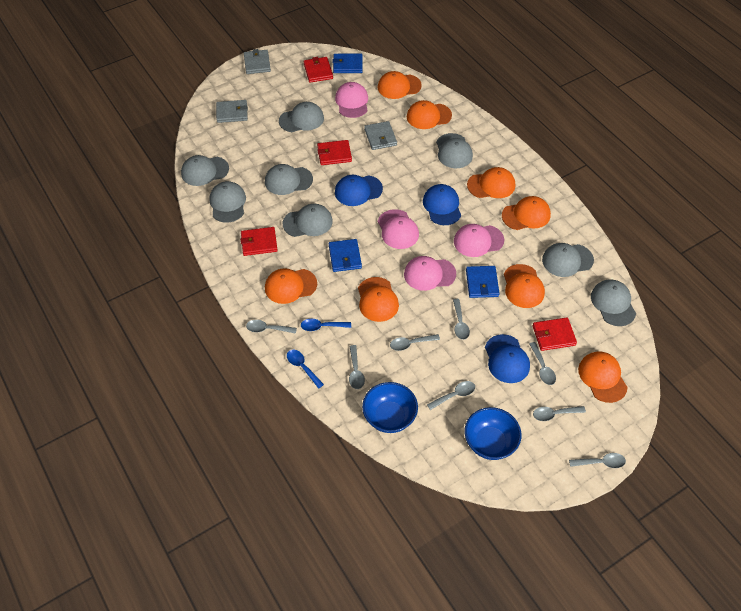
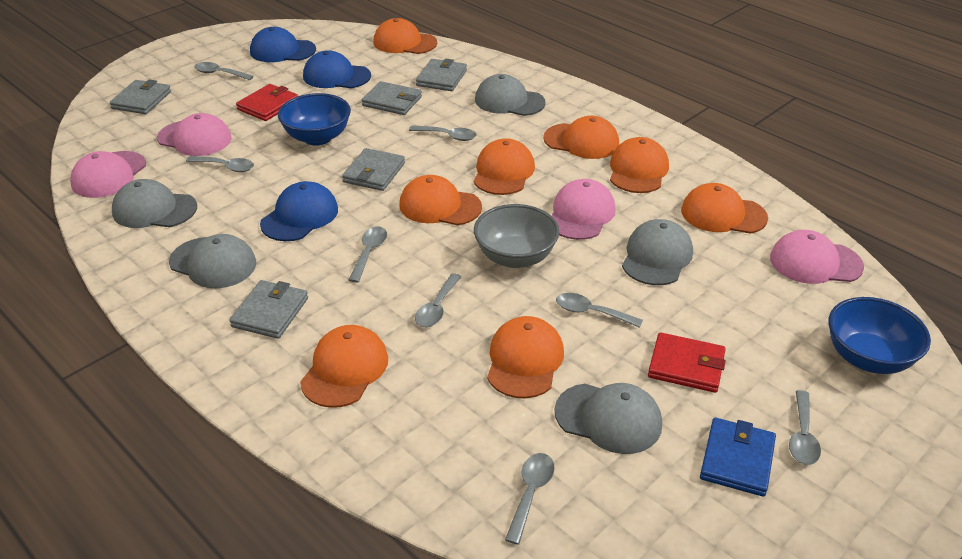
blue spoon: [287,350,324,389] [301,319,351,331] = 2 -> none = 0
blue wallet: [329,239,362,272] [332,54,363,73] [466,266,500,298] = 3 -> [700,418,776,497] = 1
grey bowl: none = 0 -> [474,204,559,268] = 1
grey cap: [181,155,229,186] [209,181,246,223] [265,164,313,195] [279,102,324,132] [283,204,333,237] [436,133,473,168] [542,243,594,277] [591,279,636,326] = 8 -> [112,179,197,228] [169,234,256,288] [475,74,546,116] [554,383,662,454] [622,219,693,285] = 5
grey wallet: [216,100,248,123] [244,49,271,74] [364,121,397,150] = 3 -> [109,80,171,114] [229,280,308,339] [342,148,405,191] [362,81,422,115] [416,58,467,91] = 5
red wallet: [240,227,278,256] [304,57,333,83] [317,140,352,165] [532,317,577,351] = 4 -> [236,84,298,121] [648,332,726,393] = 2

